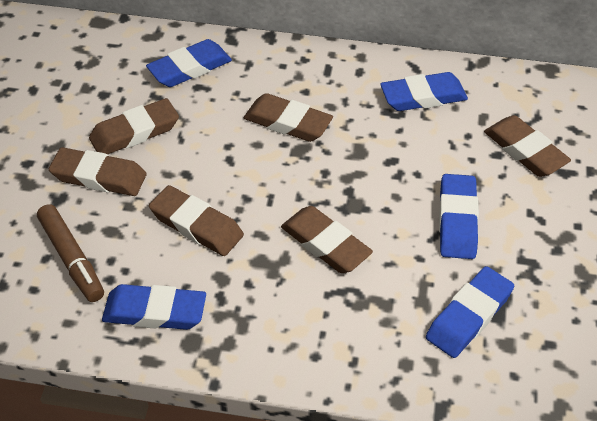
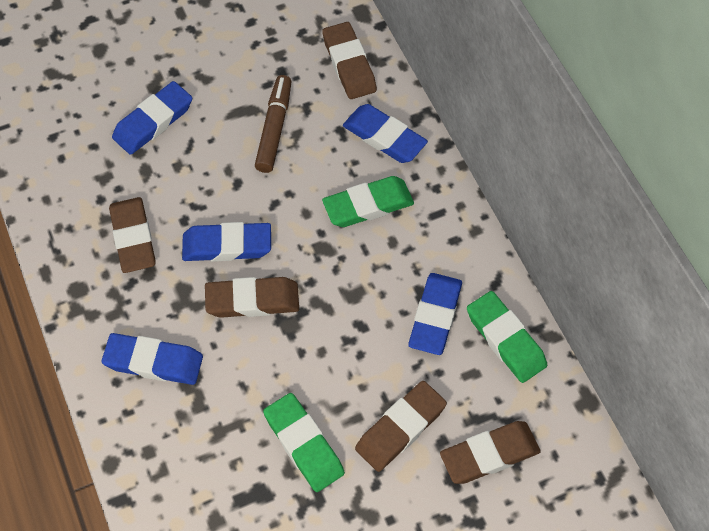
brown eraser: [49,147,147,196] [89,98,179,154] [149,185,244,256] [244,93,333,142] [281,206,373,273] [484,115,571,177] = 6 -> [109,197,156,273] [205,277,299,318] [322,22,377,99] [355,381,447,472] [440,421,541,484] = 5
green eraser: none = 0 -> [263,393,345,492] [322,176,414,227] [467,291,547,383] = 3

